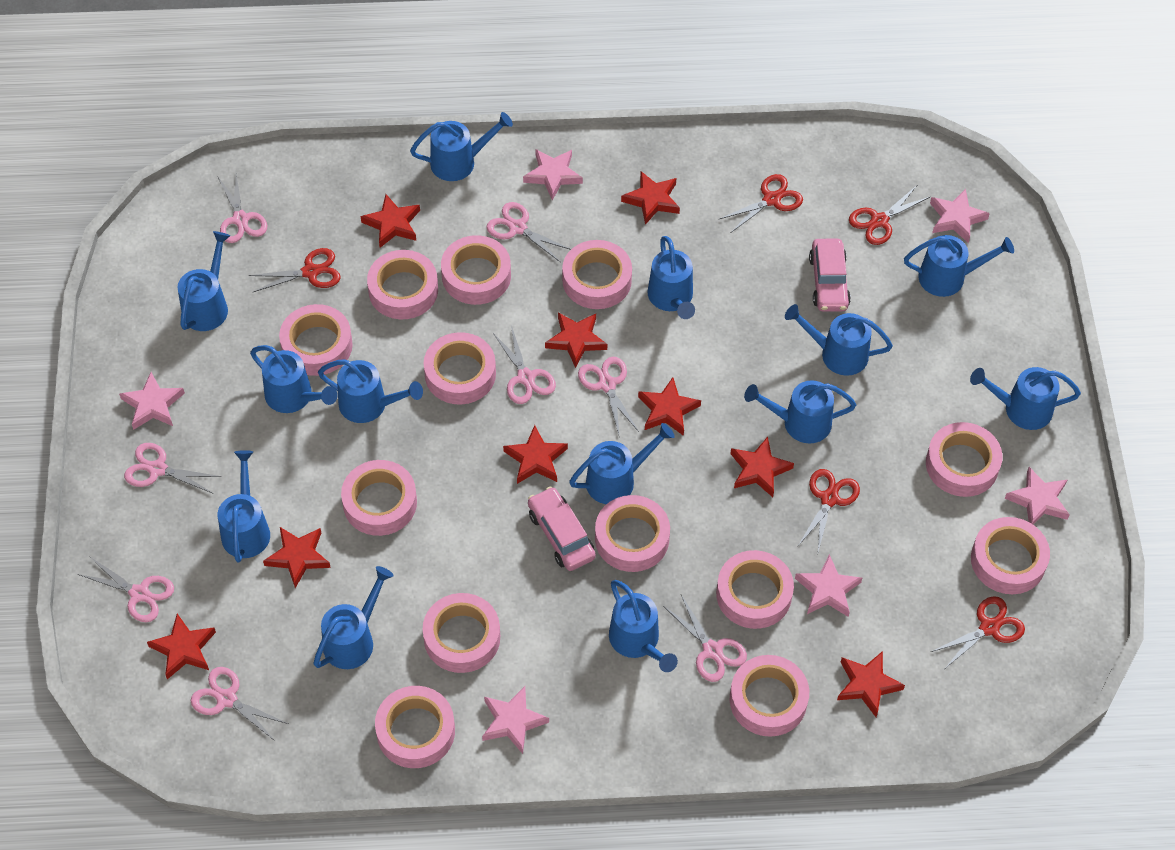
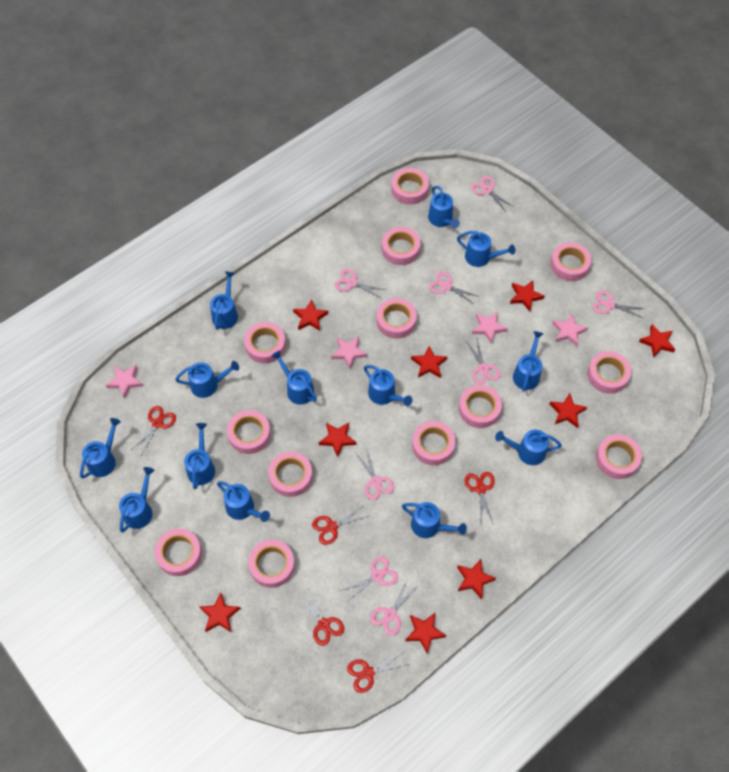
pink car: [528,486,596,571] [809,239,851,312] = 2 -> none = 0
pink star: [119,372,185,430] [482,686,549,754] [523,149,583,200] [795,554,862,617] [930,189,990,243] [1005,467,1070,525] = 6 -> [106,365,143,399] [331,336,367,368] [472,311,508,344] [552,314,588,346] = 4

